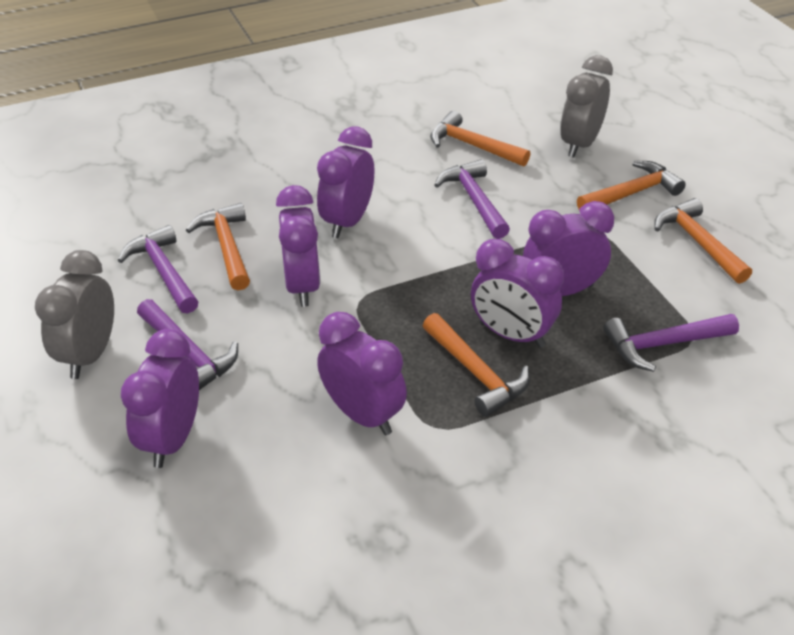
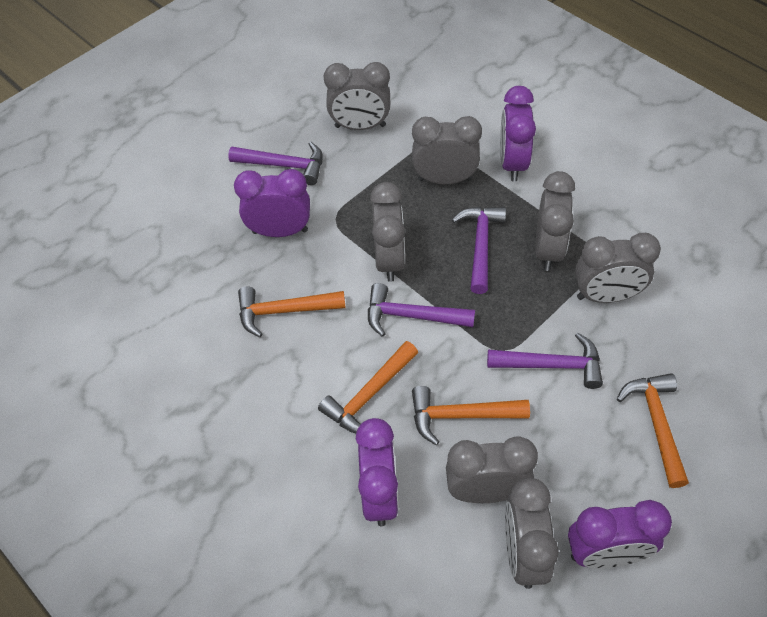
grey clock: [35,250,114,379] [560,55,613,158] = 2 -> [324,62,390,130] [370,182,405,282] [412,116,482,184] [446,437,538,503] [505,478,559,589] [535,171,575,271] [575,233,661,303] = 7
orange hammer: [186,203,250,290] [423,313,530,417] [430,111,530,166] [577,161,686,210] [654,198,752,284] = 5 -> [238,286,346,337] [318,341,418,433] [412,386,530,445] [617,373,689,488] = 4
purple clock: [121,329,199,468] [276,185,321,307] [317,127,374,238] [317,312,407,435] [471,239,564,348] [523,201,614,296] = 6 -> [234,169,310,237] [356,418,399,526] [500,86,536,182] [568,500,672,569] = 4

